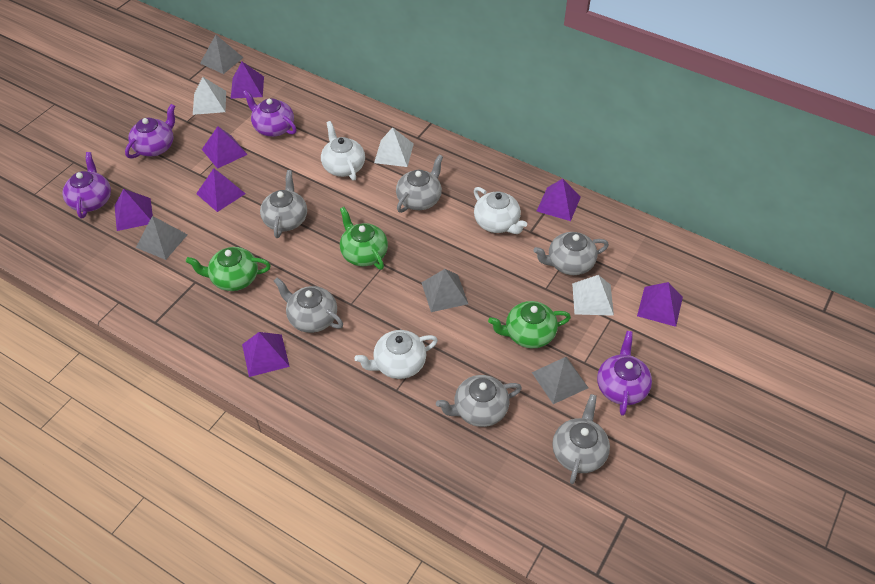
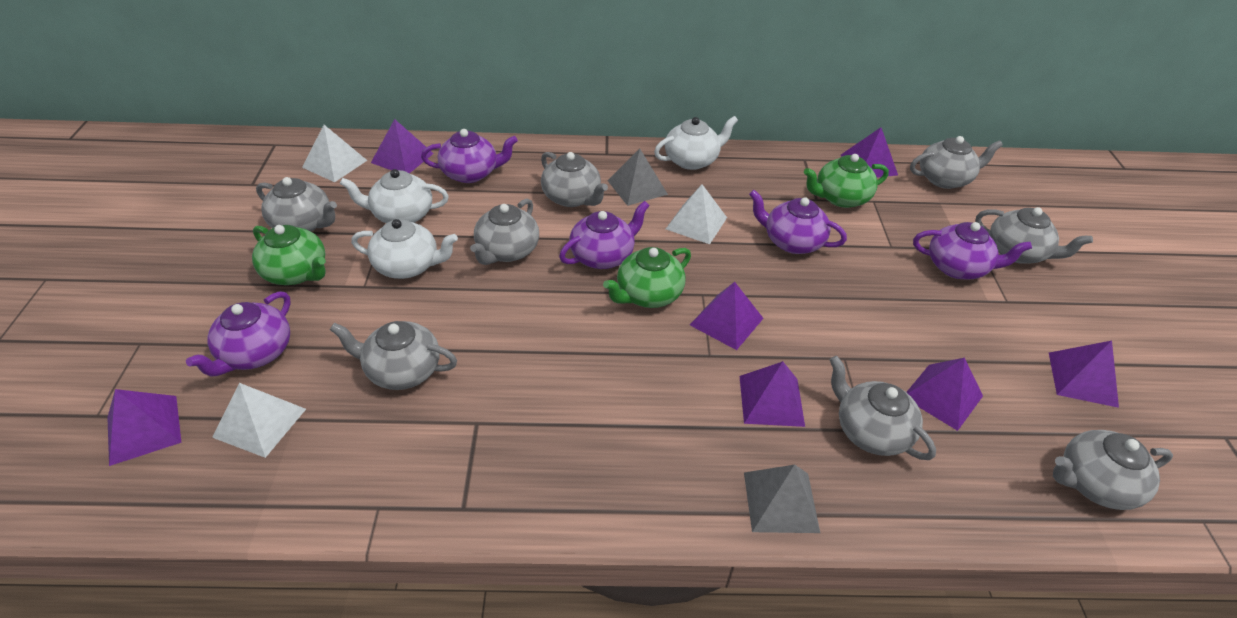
grey pyramid: [136,216,188,260] [200,34,244,74] [421,269,468,312] [532,357,588,404] = 4 -> [607,149,668,206] [744,465,820,533] = 2
grey teapot: [260,170,307,238] [274,277,343,333] [396,155,443,213] [436,375,522,427] [533,232,609,275] [552,394,610,484] = 6 -> [256,177,337,231] [330,321,457,390] [470,199,539,265] [541,152,608,207] [830,356,936,460] [910,136,1003,189] [976,207,1093,264] [1053,430,1173,510] = 8
purple teapot: [63,152,111,218] [125,104,175,159] [243,90,297,137] [597,331,652,416] = 4 -> [186,291,291,377] [421,129,518,183] [559,201,650,269] [749,190,847,254] [913,222,1032,279] = 5

